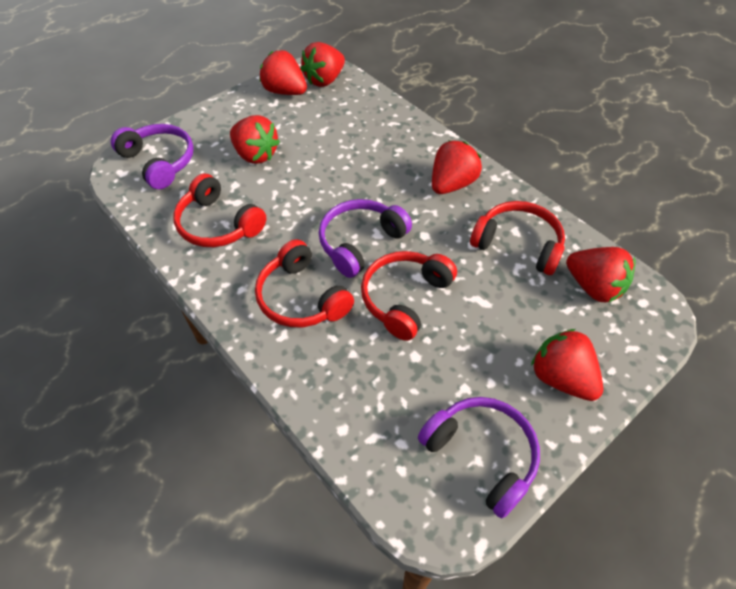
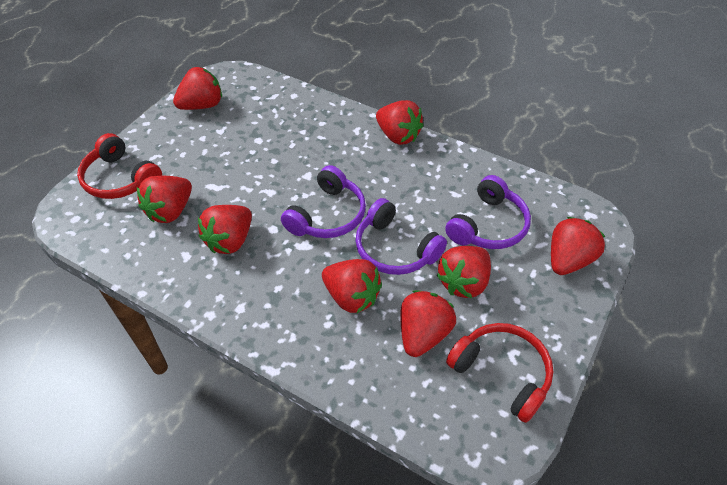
red headphones: [173,174,266,247] [255,239,354,327] [361,251,457,341] [470,201,565,275] = 4 -> [77,133,162,199] [446,323,553,423] = 2
red strawberry: [230,115,280,164] [260,50,307,95] [301,42,345,87] [432,140,482,194] [531,329,603,401] [566,247,636,303] = 6 -> [137,176,192,223] [173,67,222,110] [198,205,252,254] [322,259,382,313] [376,100,424,145] [400,290,456,357] [436,246,491,298] [551,217,605,275] = 8

